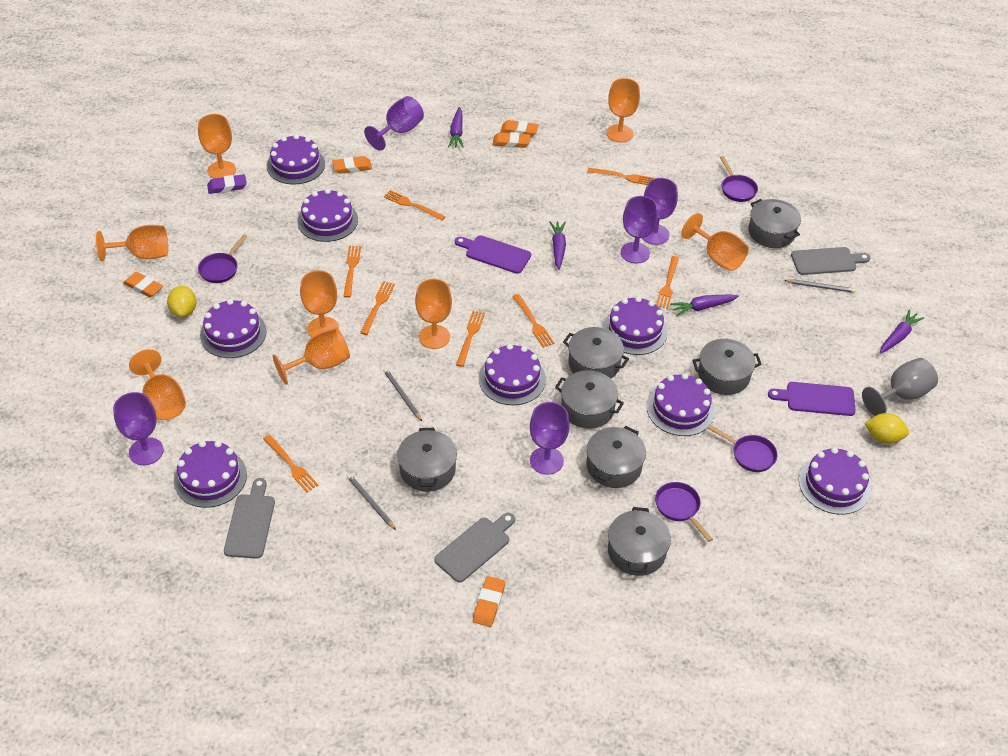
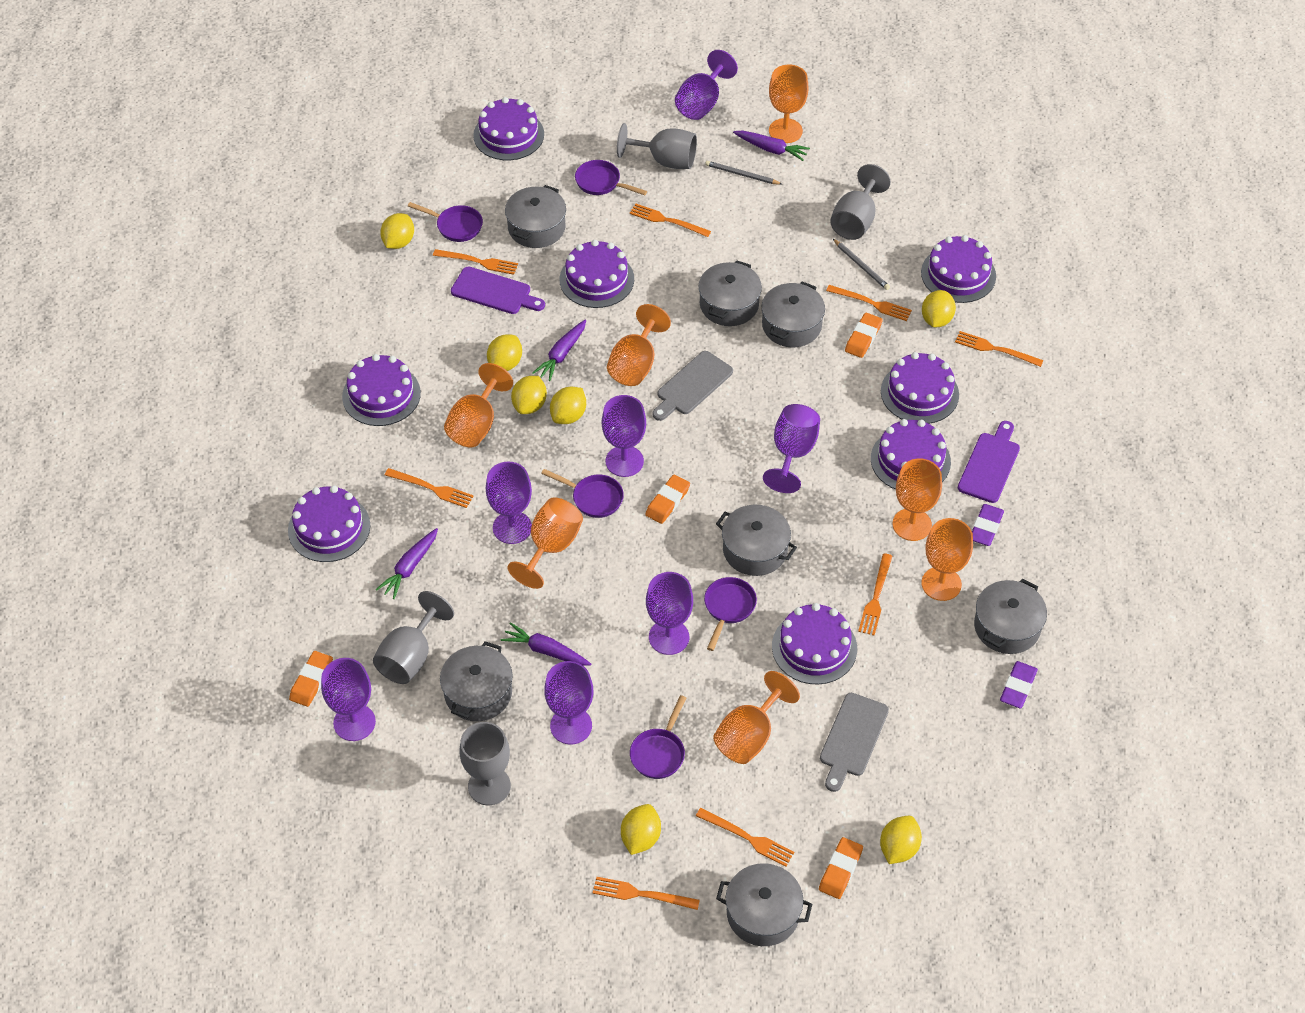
grey cutting board: [224,478,275,559] [434,513,515,583] [791,247,870,275] = 3 -> [652,351,733,421] [820,693,889,792] = 2
grey goblet: [862,358,938,416] = 1 -> [373,591,454,684] [459,722,511,805] [617,123,697,169] [830,164,891,240] = 4
grey pencil: [347,474,396,530] [384,368,422,421] [784,279,856,293] = 3 -> [705,161,782,185] [833,239,890,290] = 2
orange eraser: [123,272,163,298] [332,156,372,174] [473,576,505,627] [493,132,531,148] [500,120,539,137] = 5 -> [289,651,333,707] [645,475,690,524] [819,837,863,899] [845,313,883,358] = 4
orange goblet: [96,225,168,261] [129,349,186,420] [198,114,236,179] [273,328,350,385] [300,270,339,337] [415,279,452,349] [607,78,640,142] [681,213,749,271] = 8 -> [444,363,513,447] [507,497,583,589] [607,304,671,386] [713,671,800,764] [769,65,808,143] [892,459,942,541] [921,518,973,601] = 7
purple eraser: [207,174,247,194] = 1 -> [972,504,1004,546] [1000,661,1038,709] = 2
purple goblet: [113,392,164,465] [364,96,424,151] [530,402,570,475] [621,196,658,264] [642,178,678,245] = 5 -> [321,658,376,741] [486,462,532,544] [544,661,593,745] [602,395,646,477] [646,572,693,655] [675,50,738,120] [763,404,820,493] = 7
purple pan: [198,234,248,283] [655,482,713,542] [707,424,777,472] [720,156,758,202] = 4 -> [408,202,483,242] [541,469,624,518] [575,160,647,195] [630,695,686,779] [704,577,757,651] = 5
yellow lemon: [167,286,197,317] [865,413,909,444] = 2 -> [380,213,414,249] [487,334,522,371] [511,376,547,414] [550,387,586,424] [621,804,661,855] [880,816,922,864] [922,290,956,327] = 7

